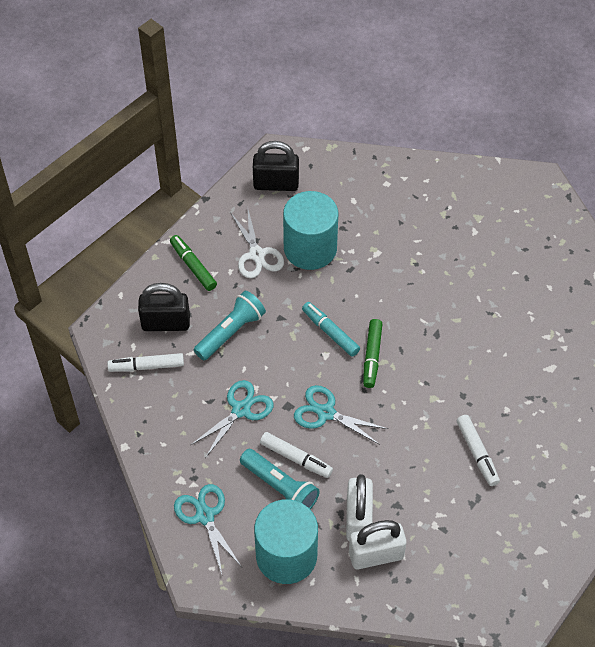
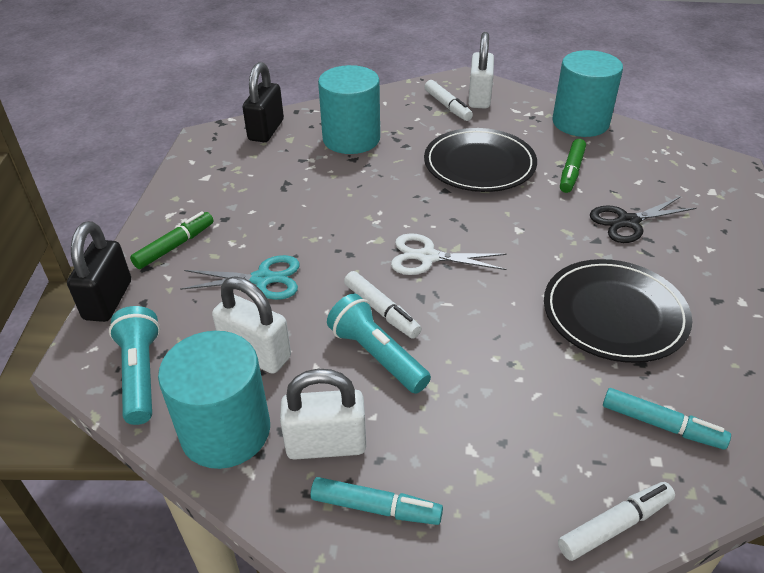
black plate: none = 0 -> [424,128,537,192] [544,259,692,363] = 2
black scissors: none = 0 -> [590,196,697,243] = 1
turquoise cylinder: [254,499,318,584] [283,191,338,270] = 2 -> [158,331,270,469] [318,65,380,154] [552,50,623,137] = 3
turquoise marker: [302,302,360,357] = 1 -> [311,477,443,525] [603,388,731,449] = 2
turquoise scissors: [174,484,242,574] [191,380,274,458] [294,385,388,445] = 3 -> [180,255,300,300] = 1
white padlock: [346,474,373,541] [349,520,407,569] = 2 -> [212,277,291,374] [280,369,366,460] [468,32,494,108] = 3

